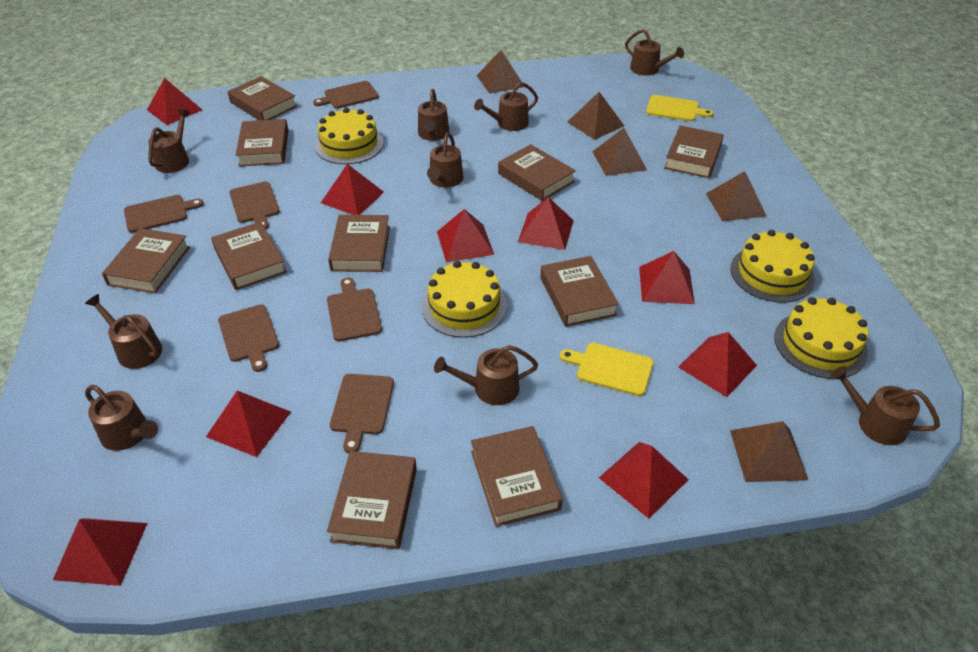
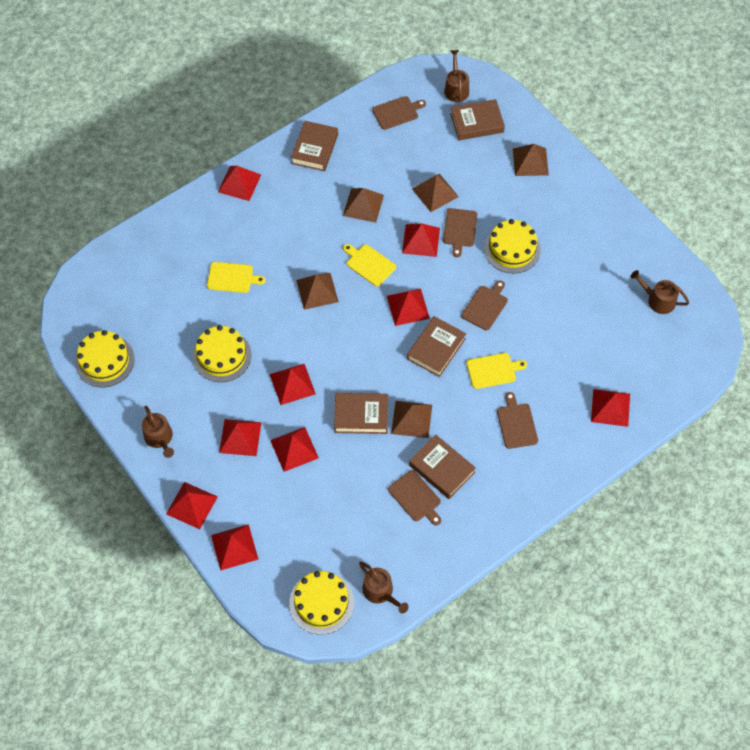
brown book: [102,228,190,294] [211,221,287,290] [227,76,297,120] [236,119,289,167] [327,451,417,549] [328,215,390,272] [471,426,563,527] [498,144,576,201] [540,256,619,327] [664,126,724,178] = 10 -> [291,121,338,171] [334,393,388,434] [407,316,466,377] [409,435,476,499] [450,99,505,140] = 5
brown cutting board: [124,195,204,233] [218,305,279,372] [229,182,280,229] [313,81,379,109] [327,278,382,341] [330,374,394,453] = 6 -> [372,96,426,130] [388,470,441,525] [443,208,477,257] [461,281,508,331] [497,392,538,449] = 5
brown watering can: [85,294,162,369] [85,385,158,451] [148,109,190,173] [418,89,449,141] [427,133,464,188] [434,345,538,405] [474,82,538,131] [625,29,684,76] [831,366,940,445] = 9 -> [142,406,174,458] [359,562,408,614] [444,50,469,102] [630,270,689,314] = 4
yellow cutting board: [560,343,654,396] [646,95,713,121] = 2 -> [207,262,266,293] [343,244,396,286] [466,353,527,389] = 3

